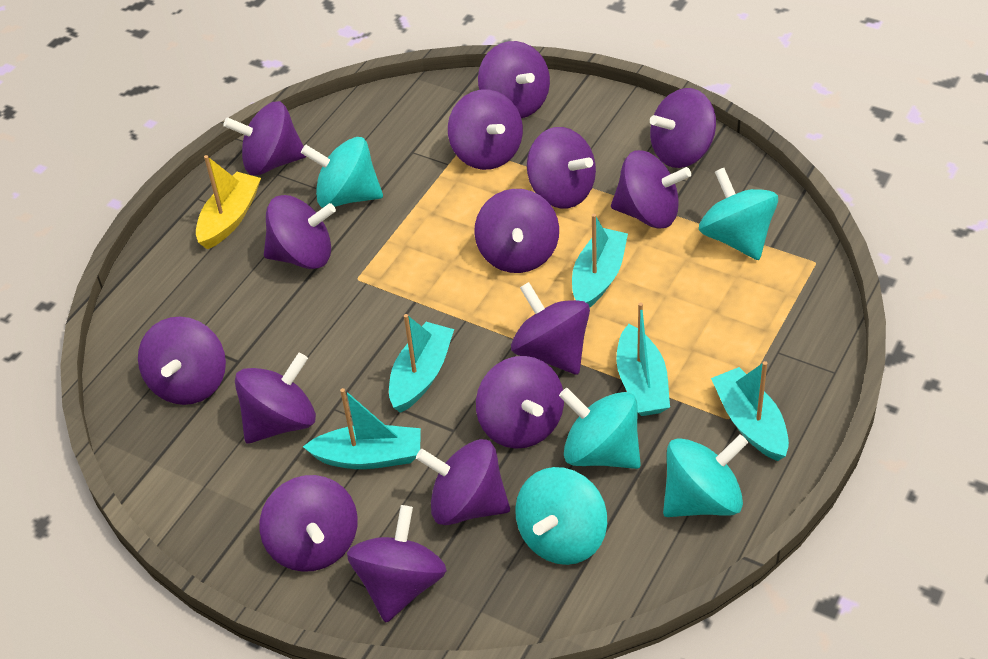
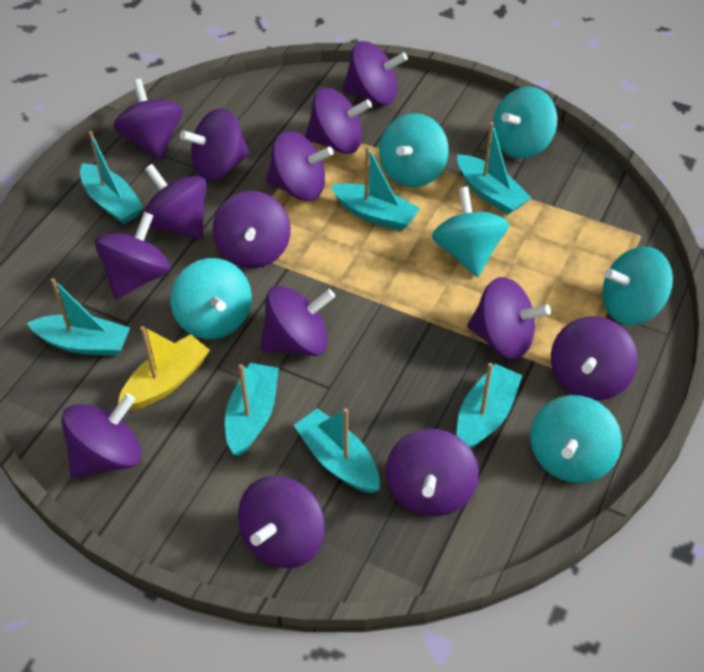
purple spinning top: [138,317,226,405] [223,101,306,176] [235,353,316,444] [259,475,358,572] [264,195,336,269] [347,505,447,622] [416,439,510,525] [448,89,523,170] [474,189,559,273] [476,356,564,449] [478,41,550,118] [511,282,590,375] [527,127,596,209] [611,150,691,228] [650,88,716,168] = 15 -> [61,393,142,478] [95,212,171,299] [113,79,183,160] [144,164,206,239] [180,108,250,180] [213,191,291,268] [238,476,325,568] [260,286,335,356] [266,131,334,201] [305,88,372,154] [342,41,408,105] [386,429,479,516] [467,277,551,359] [551,317,638,401] = 14
turquoise boat: [303,388,421,469] [389,314,454,413] [572,214,628,308] [616,302,670,416] [711,361,789,461] = 5 -> [27,278,130,356] [80,131,144,224] [225,363,279,456] [294,408,380,493] [331,146,420,231] [457,122,531,215] [457,363,522,449] = 7
turquoise spinning top: [301,137,383,208] [515,467,607,565] [559,388,641,469] [663,435,748,517] [699,168,778,260] = 5 -> [171,258,252,339] [379,113,448,187] [432,187,509,277] [493,87,558,159] [530,395,622,483] [602,247,673,325] = 6

